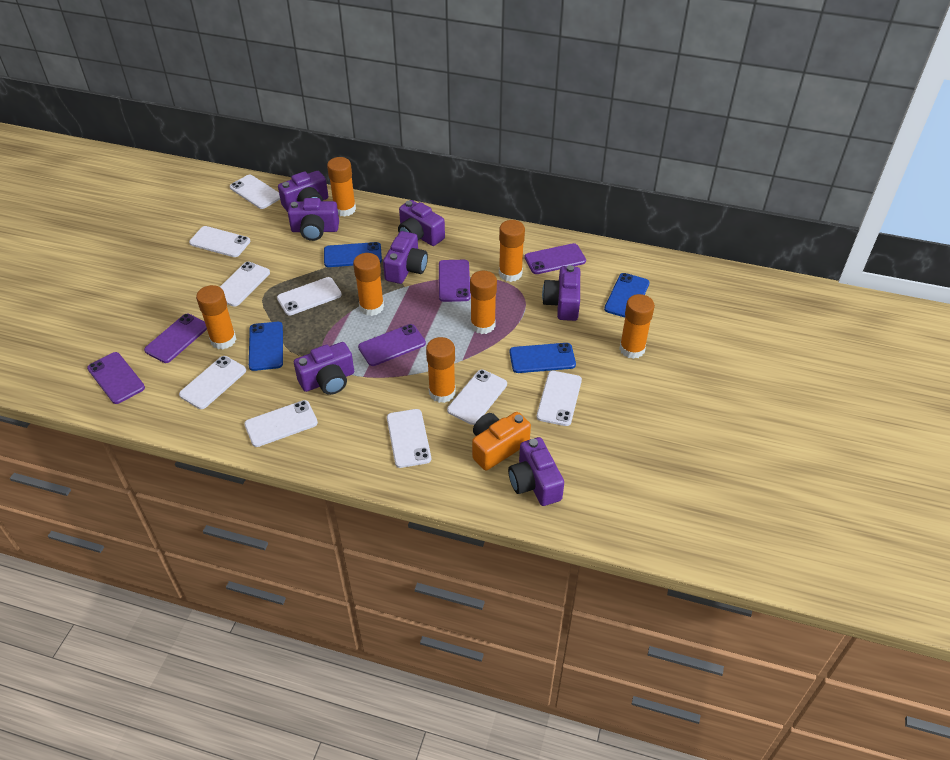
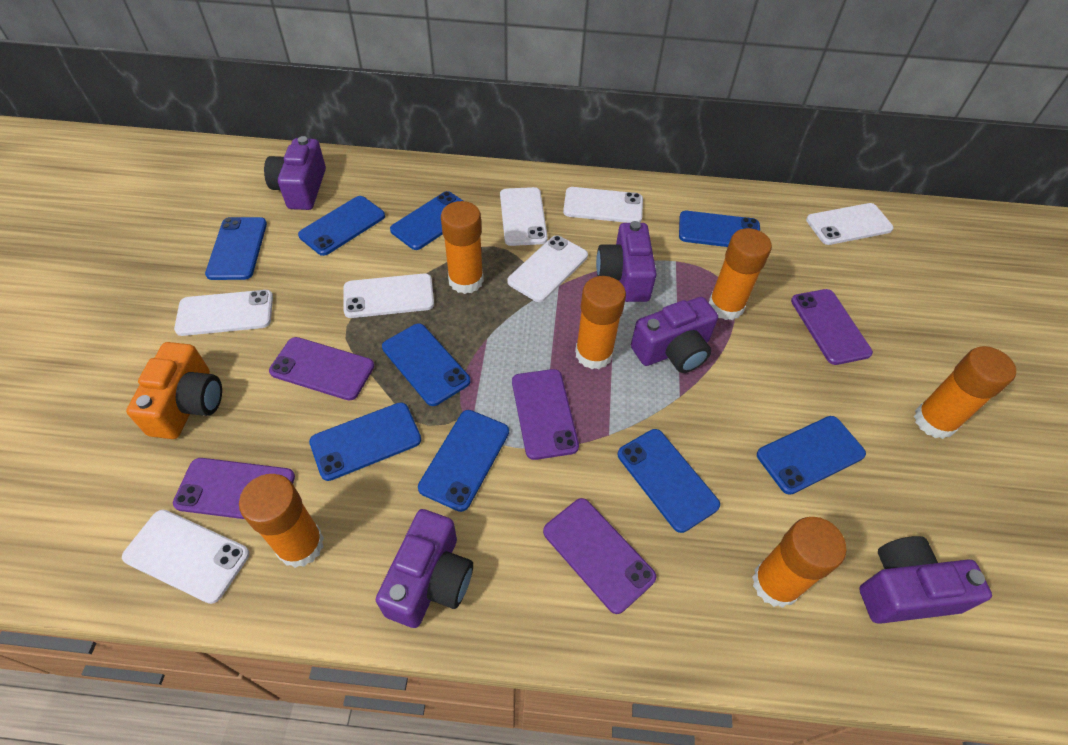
blue phone: [249,322,283,371] [324,242,382,267] [509,343,576,373] [604,273,650,318] = 4 -> [205,217,267,280] [298,196,385,256] [309,402,421,481] [382,323,470,406] [390,191,463,250] [418,410,509,512] [618,429,720,533] [679,211,760,247] [757,416,866,495] = 9
orange glue stick: [196,285,236,350] [327,157,356,217] [353,253,384,316] [426,337,456,403] [470,270,497,334] [499,220,525,282] [619,294,655,359] = 7 -> [239,474,324,568] [441,201,484,294] [575,276,626,369] [709,228,772,320] [752,517,847,608] [914,346,1016,439] = 6
purple camera: [278,171,328,212] [288,198,339,241] [294,342,354,395] [383,231,428,284] [398,200,445,246] [508,437,564,506] [542,265,580,321] = 7 -> [264,136,326,210] [376,509,473,628] [596,221,657,302] [631,297,718,373] [859,536,992,624] = 5
white phone: [179,356,246,409] [189,226,251,257] [220,262,270,307] [230,175,280,209] [244,400,318,447] [277,277,342,316] [387,409,431,468] [447,370,507,425] [537,371,582,426] = 9 -> [122,509,249,604] [174,290,273,336] [344,273,434,318] [500,187,548,246] [507,235,588,302] [563,187,643,223] [806,203,894,245] = 7

